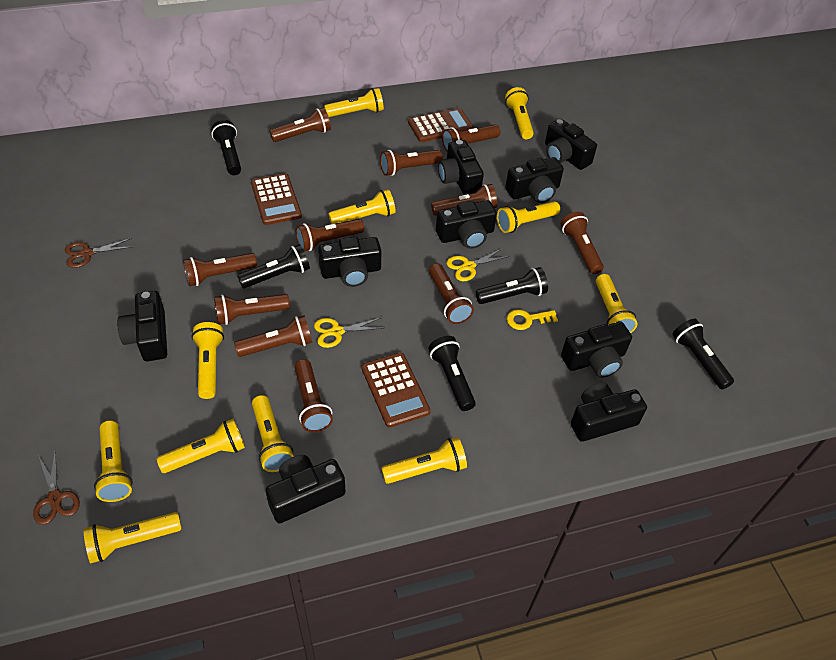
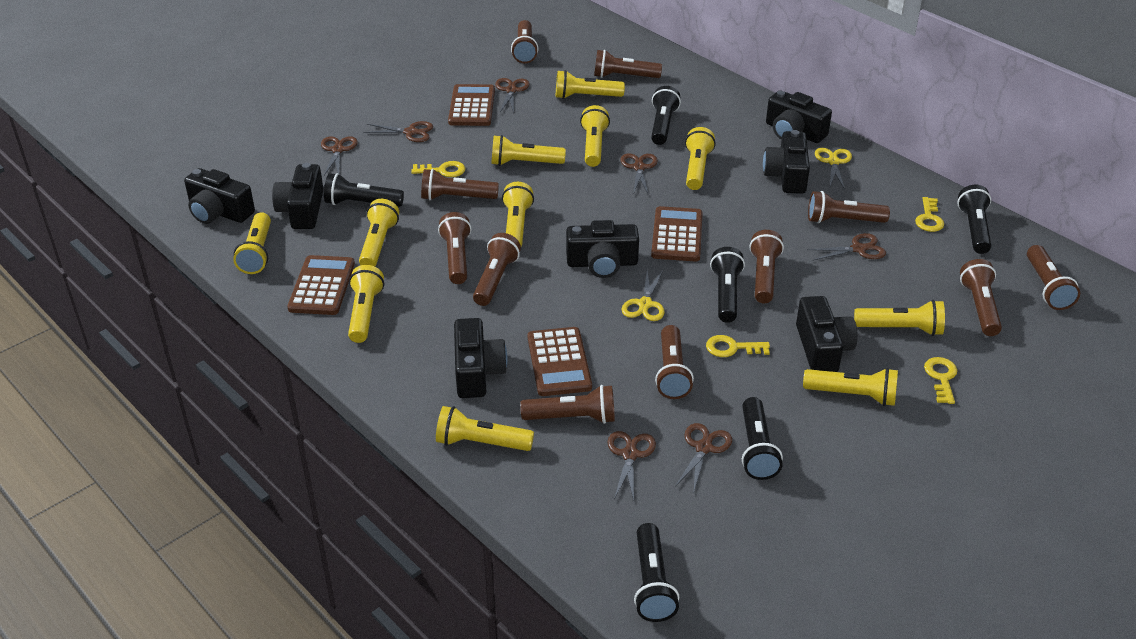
black camera: [117,291,167,361] [266,455,346,523] [318,237,381,287] [436,200,497,249] [438,140,484,195] [505,157,564,203] [545,119,597,170] [561,322,632,378] [571,383,647,442] = 9 -> [184,168,255,224] [272,163,324,229] [454,318,507,398] [566,220,639,278] [763,130,810,194] [766,90,832,143] [796,296,858,372] = 7
black flashlight: [211,120,241,175] [237,244,310,288] [428,336,476,411] [476,267,548,304] [672,319,734,389] = 5 -> [324,173,404,207] [634,523,679,622] [651,86,681,145] [710,247,745,323] [742,397,783,480] [957,185,991,254] = 6
brown calculator: [251,173,302,225] [362,353,430,428] [408,108,473,142] = 3 -> [287,255,355,315] [448,84,495,126] [528,327,592,396] [651,206,703,261] = 4
brown scissors: [33,449,80,525] [65,238,132,268] = 2 -> [321,136,358,175] [364,121,433,142] [495,78,530,113] [608,431,656,501] [621,154,658,195] [675,423,732,494] [807,233,886,260] = 7
yellow key: [507,309,558,330] = 1 -> [411,161,465,177] [706,335,770,357] [915,197,944,232] [924,357,957,404] = 4

